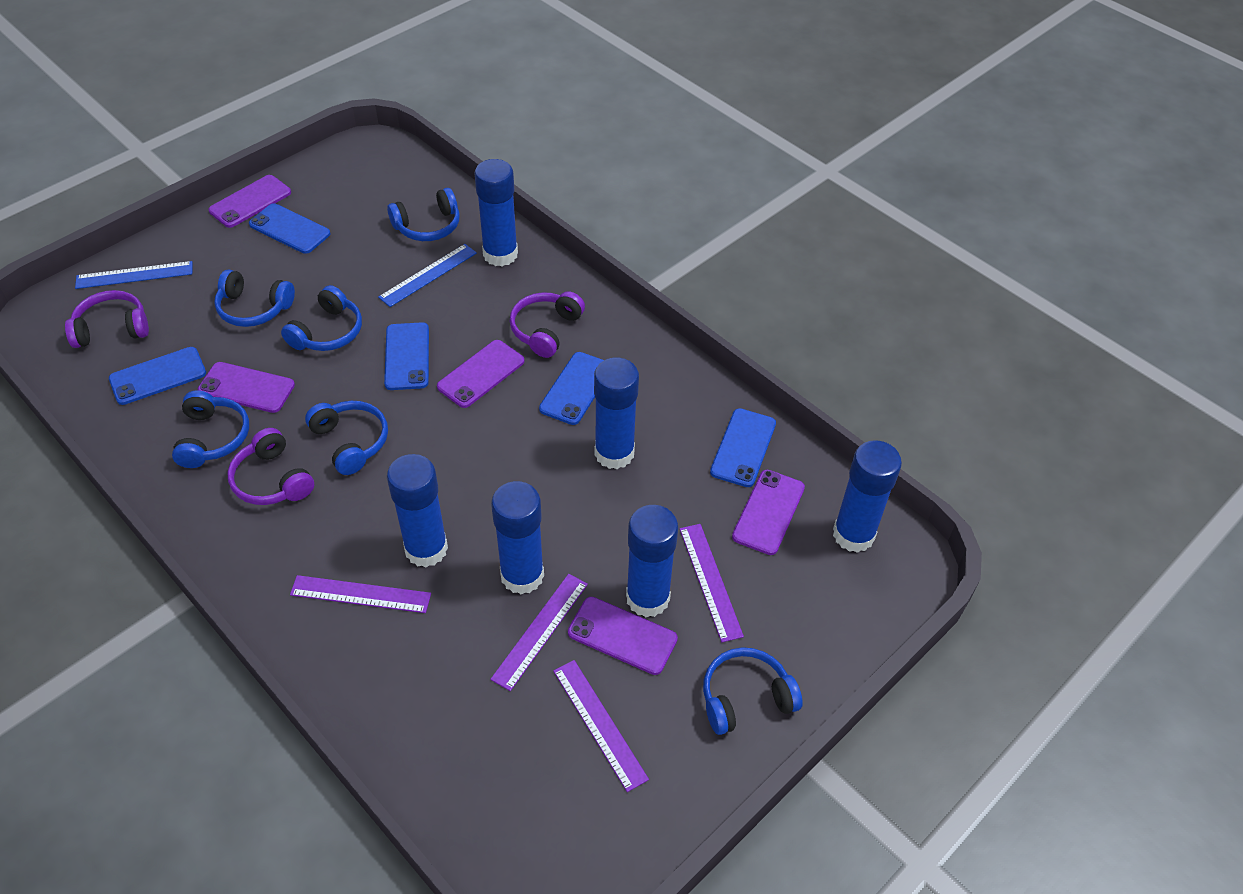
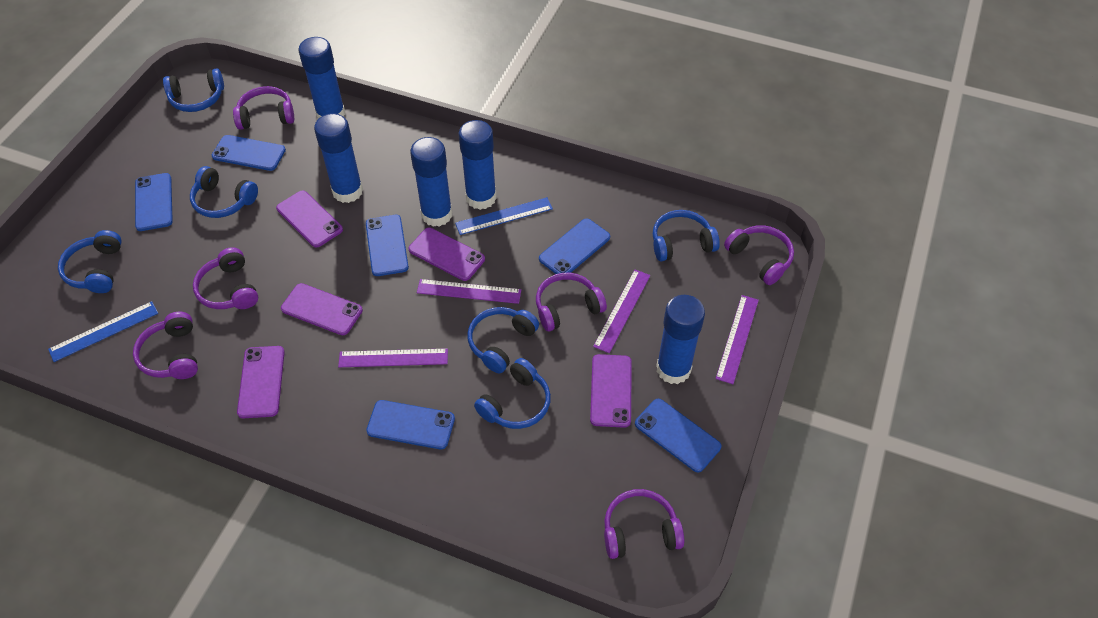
blue glue stick: [387,454,448,567] [474,159,518,266] [491,481,544,595] [594,357,639,469] [626,505,678,617] [833,440,902,553] = 6 -> [299,37,346,119] [314,113,363,203] [410,137,452,227] [459,120,497,210] [656,295,705,384] = 5
blue phone: [109,347,206,405] [249,203,331,254] [384,322,429,390] [539,352,604,425] [710,408,776,487] = 5 -> [135,173,173,231] [212,135,286,171] [366,215,409,276] [366,400,455,449] [539,218,610,274] [635,399,721,472] = 6
purple headphones: [65,290,149,348] [228,428,314,505] [510,292,585,358] = 3 -> [133,312,198,379] [193,247,258,309] [233,86,294,130] [536,273,607,331] [604,489,684,559] [724,225,794,285] = 6

